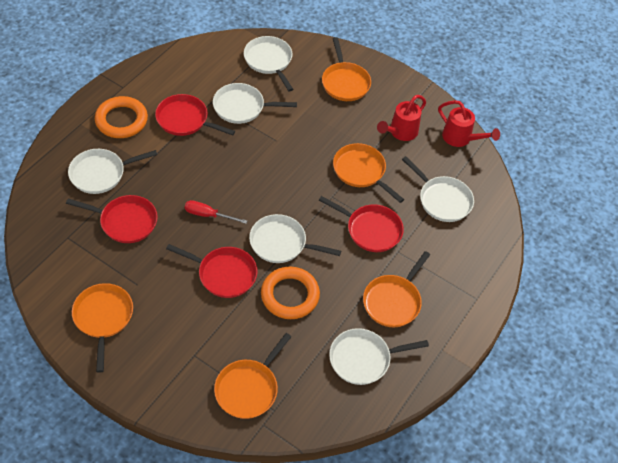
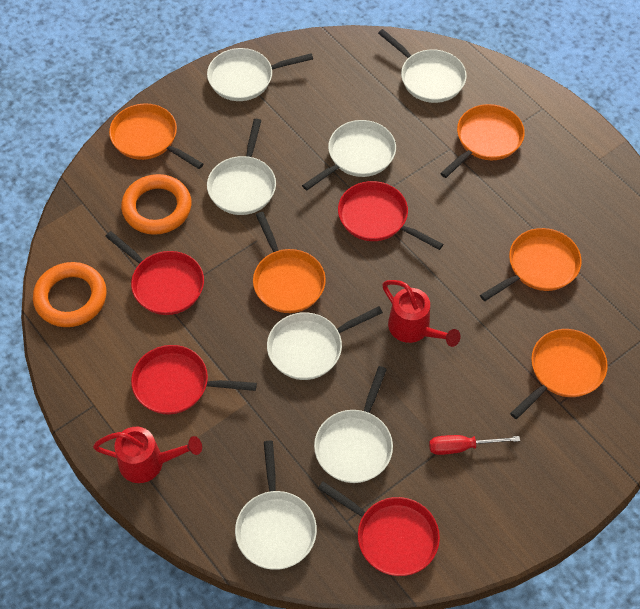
white pan: [68,149,157,194] [213,83,297,124] [244,36,293,91] [249,214,341,263] [329,328,429,385] [402,156,474,222] = 6 -> [207,48,313,101] [207,119,276,215] [235,441,317,570] [267,306,383,380] [302,120,396,190] [314,366,393,483] [378,29,467,103] = 7

